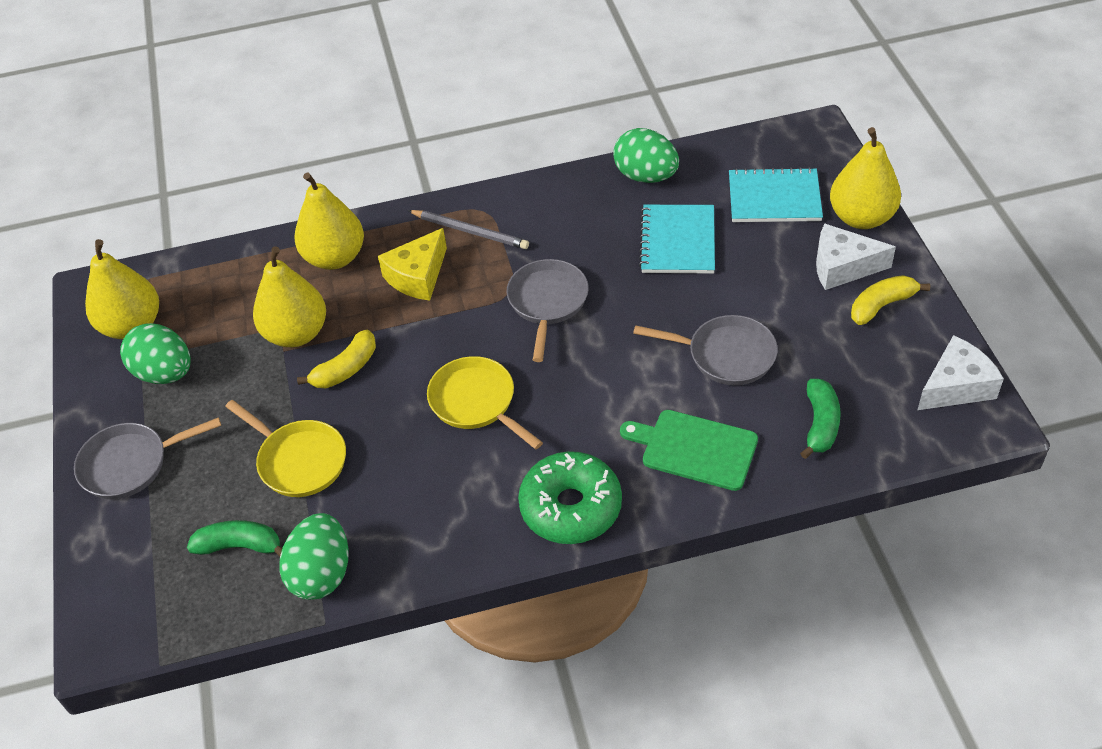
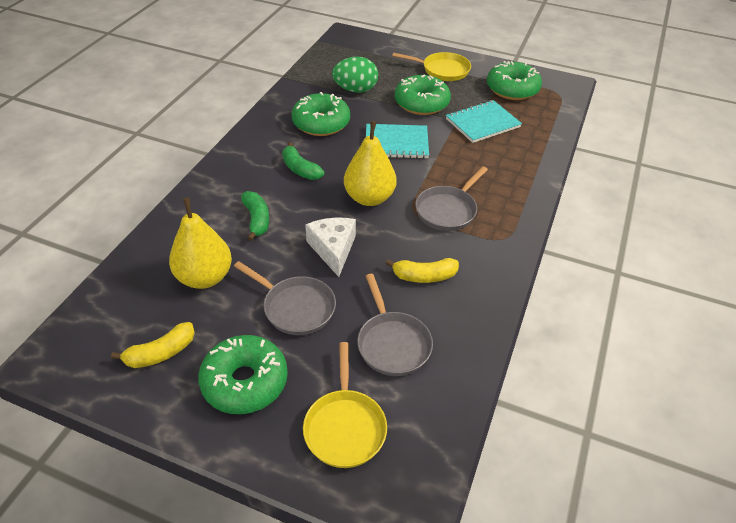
green cutting board: [620,410,758,491] = 1 -> none = 0
green donut: [518,451,622,544] = 1 -> [198,335,288,414] [291,92,350,136] [395,74,451,115] [487,61,542,100] = 4
green egg: [120,323,191,384] [279,513,349,600] [613,128,679,183] = 3 -> [332,57,378,93] = 1
grey pencil: [408,210,529,249] = 1 -> none = 0
white cheese: [816,224,896,290] [918,335,1004,410] = 2 -> [305,218,356,277] = 1
yellow cheese: [378,228,447,301] = 1 -> none = 0
yellow pear: [85,239,159,339] [253,246,326,347] [294,172,364,270] [830,127,901,229] = 4 -> [169,198,232,289] [344,121,397,206] = 2

